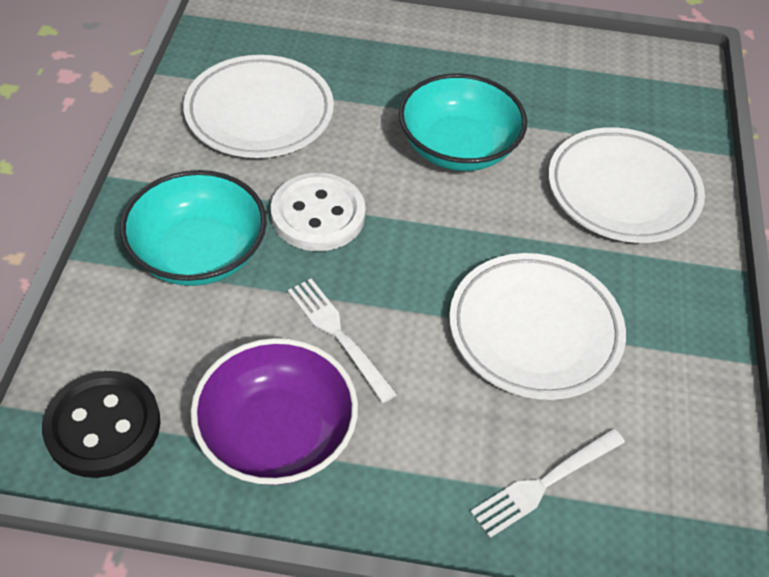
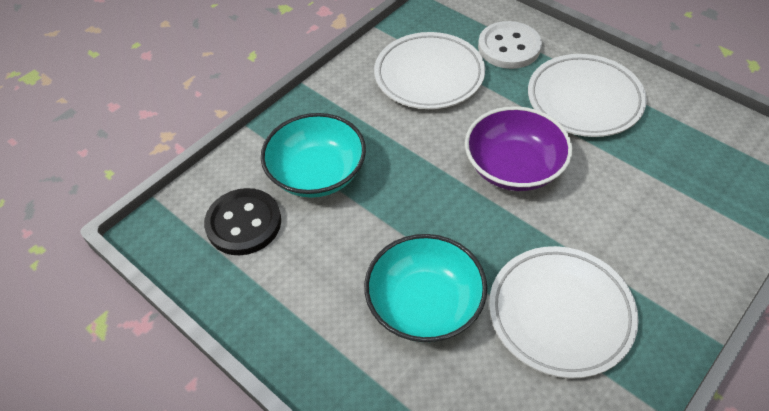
white fork: [288,279,397,403] [470,428,625,538] = 2 -> none = 0

